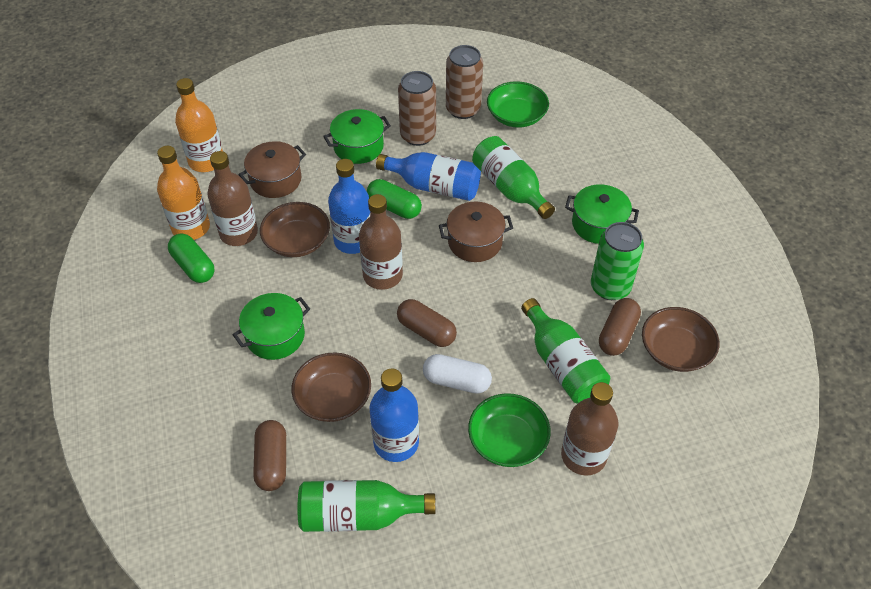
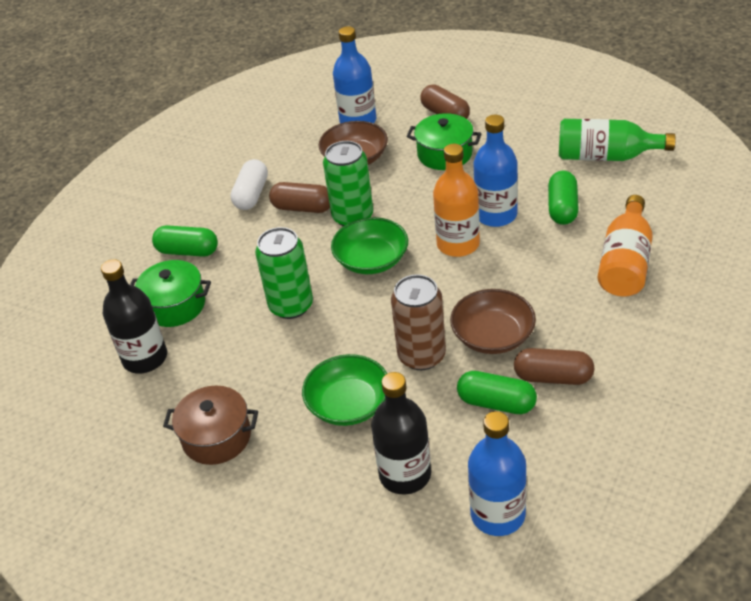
black bottle: none = 0 -> [101,259,167,374] [371,372,431,495] = 2
brown bottle: [207,151,258,246] [359,194,403,290] [561,382,618,476] = 3 -> none = 0
brown bowl: [260,202,330,257] [292,352,371,422] [642,307,719,372] = 3 -> [318,121,388,165] [450,289,536,354] = 2
brown can: [398,71,436,146] [446,45,483,119] = 2 -> [391,274,446,370] = 1
brown pot: [239,141,306,198] [439,202,513,262] = 2 -> [163,386,258,465] = 1
green bottle: [297,480,436,532] [472,136,555,219] [521,298,610,404] = 3 -> [559,119,676,161] = 1
green can: [591,222,644,300] = 1 -> [255,227,313,319] [323,141,373,226] = 2
green capsule: [168,233,214,283] [367,179,422,219] = 2 -> [152,225,218,257] [457,371,537,414] [548,171,579,225] = 3
green pot: [233,293,310,360] [323,109,391,164] [565,184,639,244] = 3 -> [130,260,211,327] [406,113,482,170] = 2

